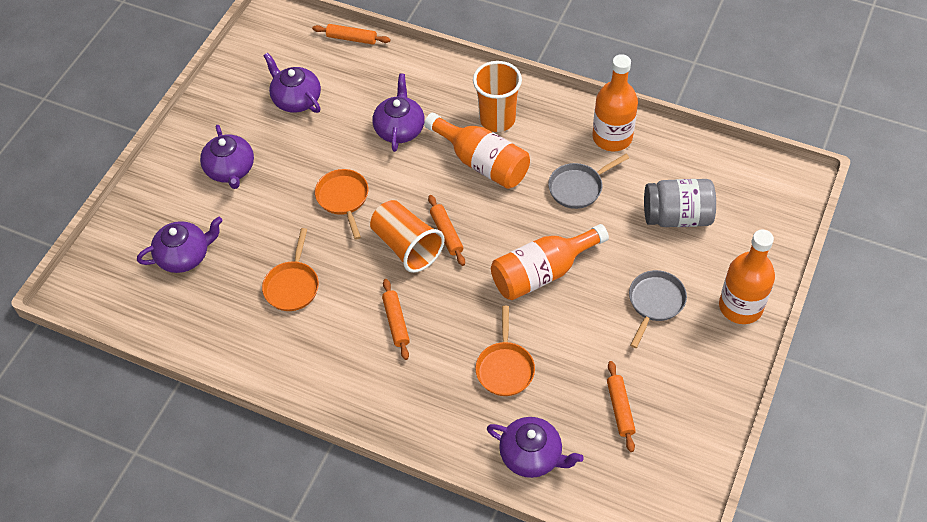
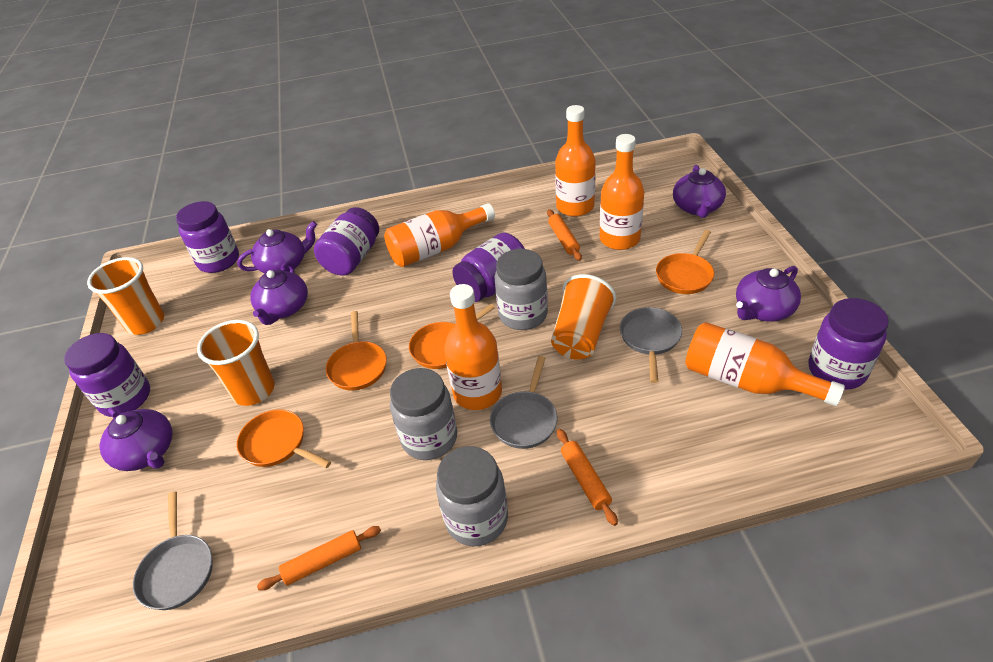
grey jar: [644,179,716,227] = 1 -> [390,368,457,460] [436,446,508,546] [495,249,548,330] = 3
grey pan: [548,154,629,209] [629,270,687,348] = 2 -> [133,491,213,610] [490,356,558,449] [620,307,682,383] = 3
orange bottle: [424,113,530,189] [491,224,609,300] [593,54,638,151] [719,229,775,324] = 4 -> [384,203,495,267] [444,284,502,410] [555,105,596,217] [600,134,644,250] [685,322,845,406] = 5
orange cup: [370,200,445,273] [473,61,522,132] = 2 -> [87,257,164,335] [197,320,275,406] [551,274,616,360] = 3
orange pan: [262,228,319,311] [315,169,368,240] [475,306,535,396] = 3 -> [237,409,331,468] [326,311,387,391] [409,304,495,369] [656,230,714,294] = 4
orange rolling pin: [312,24,391,44] [382,279,410,360] [428,195,465,266] [607,361,636,452] = 4 -> [257,526,381,590] [547,209,582,261] [557,429,618,526] = 3
purple jar: none = 0 -> [64,333,150,417] [176,201,239,273] [314,207,379,276] [452,233,525,302] [809,298,889,390] = 5

